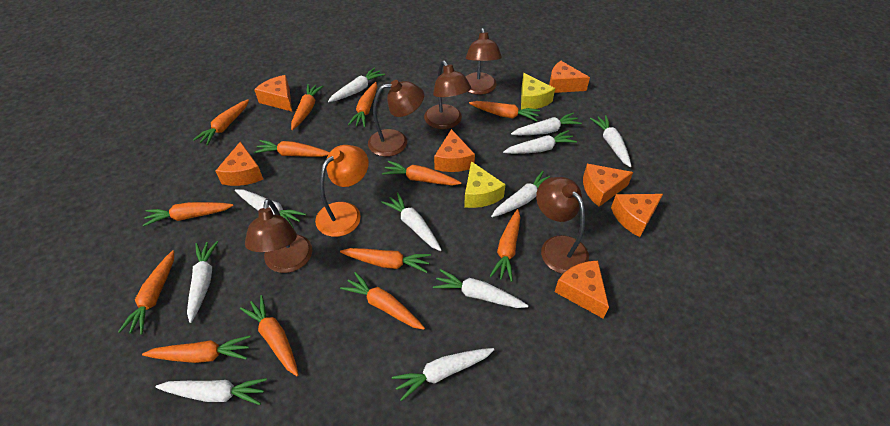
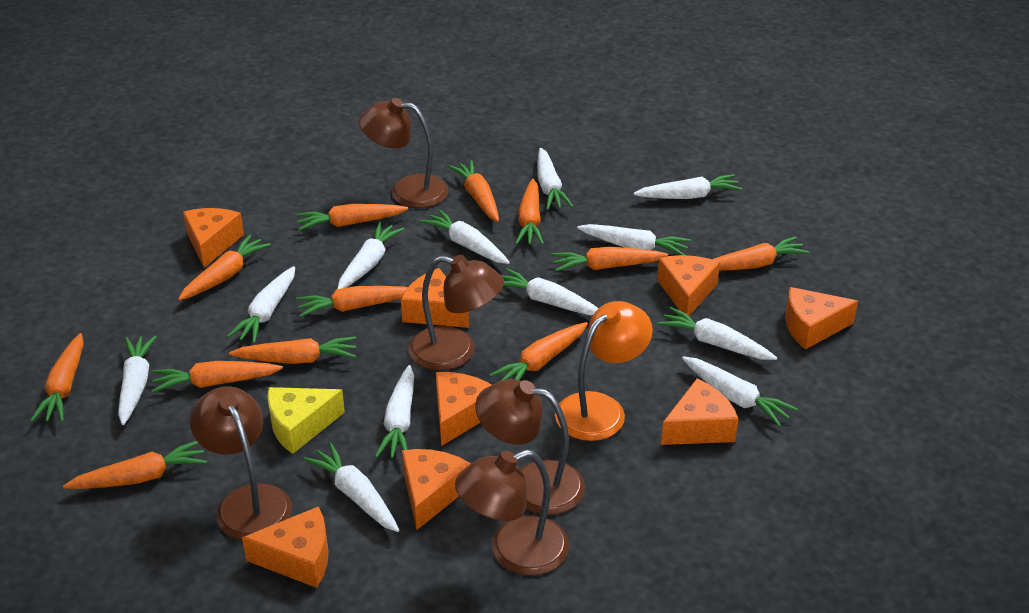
orange carrot: [118,250,174,335] [142,335,251,363] [143,202,234,226] [193,99,249,146] [240,295,299,376] [254,140,330,157] [291,84,324,130] [340,248,431,273] [340,272,425,330] [348,82,377,127] [382,161,462,186] [469,101,540,121] [490,209,520,282] = 13 -> [30,333,84,422] [63,441,207,489] [152,361,283,392] [178,235,271,301] [229,337,356,364] [296,204,408,231] [296,286,408,317] [448,160,499,222] [489,322,588,381] [515,179,544,245] [551,247,668,272] [712,236,809,271] = 12
orange cheese: [216,141,263,186] [254,75,292,111] [434,129,475,172] [549,61,590,93] [555,261,609,319] [583,164,633,207] [611,194,663,237] = 7 -> [183,208,244,268] [242,506,329,588] [401,268,469,328] [402,449,471,530] [436,372,491,446] [657,255,720,316] [661,379,739,445] [785,287,858,350] = 8
white carrot: [155,378,267,405] [187,241,218,323] [235,189,306,229] [328,68,385,102] [381,192,441,251] [392,348,494,401] [433,269,529,308] [491,171,550,217] [503,130,577,154] [511,113,582,135] [590,115,632,167] = 11 -> [118,335,157,425] [227,266,295,343] [303,443,399,532] [337,222,404,289] [375,365,414,458] [420,209,510,264] [501,268,599,315] [537,148,573,210] [577,224,691,255] [633,174,742,199] [657,307,777,360] [682,356,798,427] = 12
yellow cheese: [464,161,506,208] [521,73,555,110] = 2 -> [267,387,345,454] = 1

